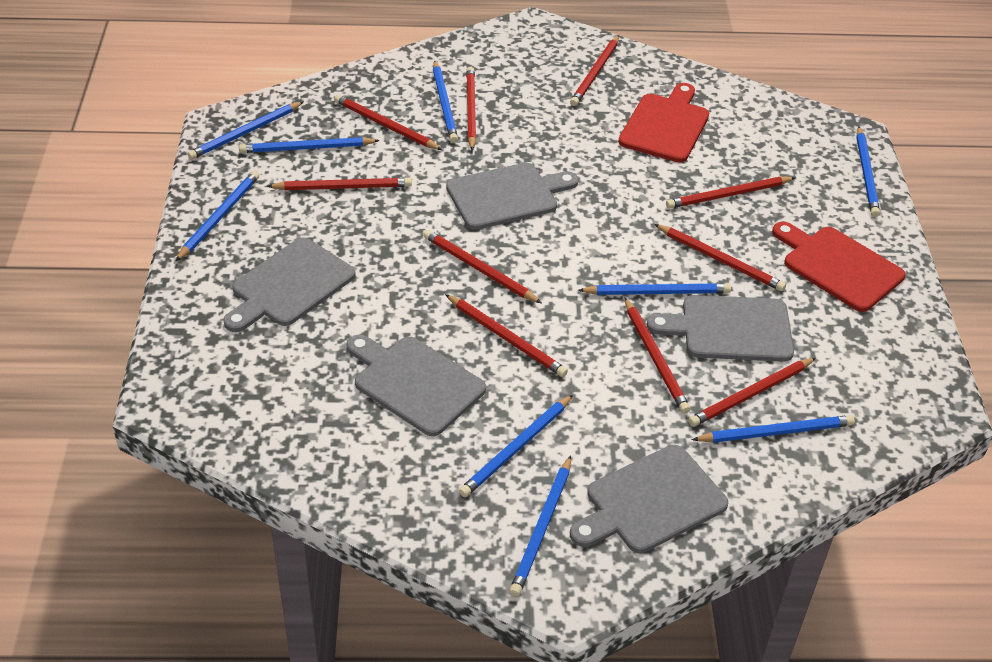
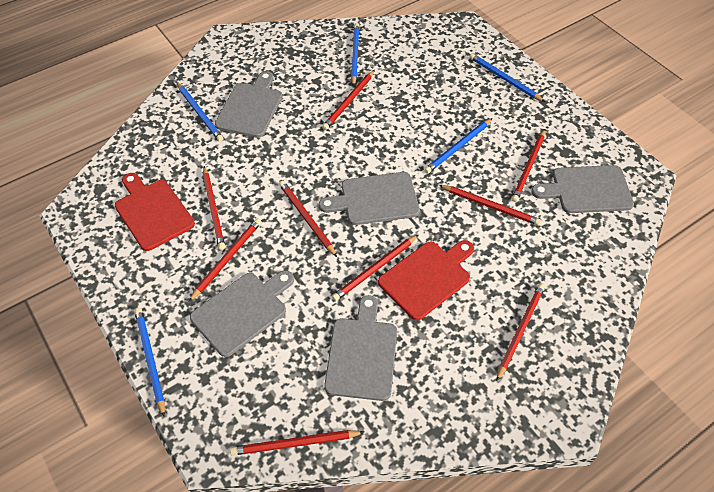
blue pencil: [176,171,259,261] [187,102,303,160] [239,137,380,153] [433,60,458,143] [459,395,573,497] [509,455,571,597] [578,283,731,295] [692,415,855,443] [856,126,880,217] = 9 -> [135,308,165,417] [177,82,224,142] [351,23,360,87] [424,118,492,174] [470,53,545,102] = 5
red pencil: [267,178,412,190] [334,94,442,150] [423,230,541,303] [445,294,568,377] [466,66,476,151] [570,35,619,106] [624,297,690,413] [654,224,786,291] [666,177,795,209] [688,358,816,427] = 10 -> [189,218,261,302] [203,166,225,250] [230,430,364,456] [279,181,337,257] [322,70,375,130] [332,235,418,301] [439,185,542,226] [497,284,545,381] [512,129,545,202] = 9

